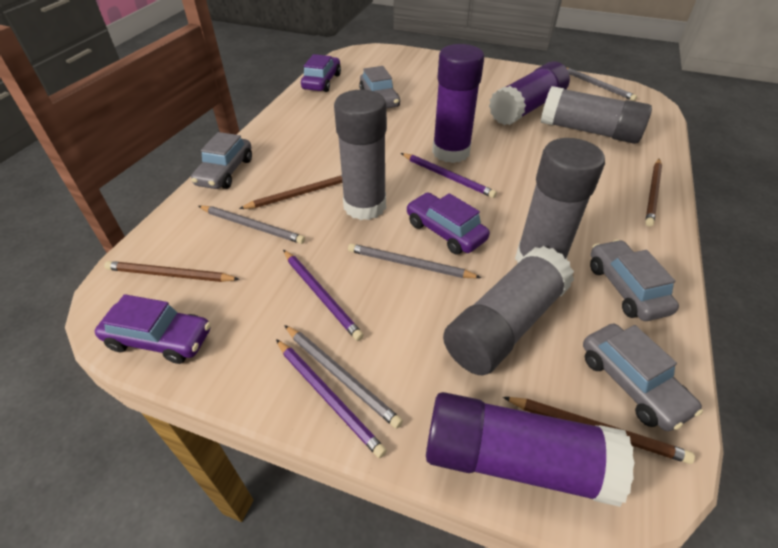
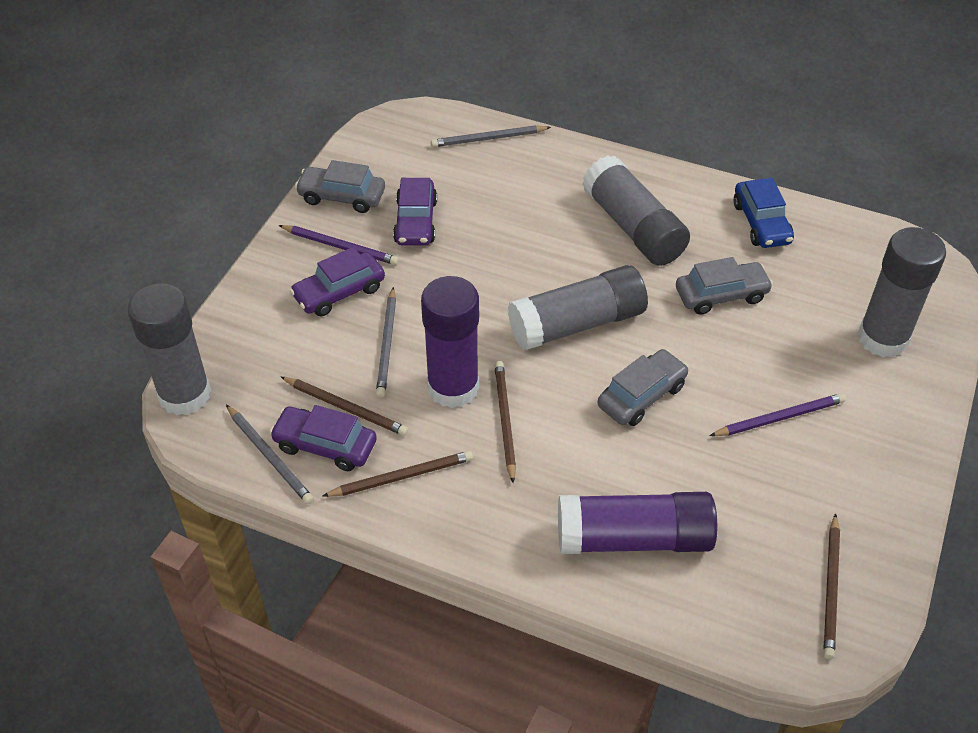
blue car: none = 0 -> [733,178,794,248] = 1
grey car: [191,132,252,189] [359,66,400,108] [583,324,703,431] [590,240,679,321] = 4 -> [295,160,385,213] [598,349,689,426] [676,257,773,315] = 3
grey pencil: [199,206,305,244] [284,325,403,429] [348,244,481,278] [567,68,637,101] = 4 -> [226,405,314,504] [376,287,396,397] [431,125,551,147] = 3
purple glue stick: [426,392,635,507] [432,44,484,163] [489,61,570,125] = 3 -> [421,276,479,408] [558,492,717,554] = 2
purple pencil: [276,339,387,458] [283,250,364,341] [401,153,497,198] = 3 -> [279,225,399,265] [709,393,846,436] = 2

